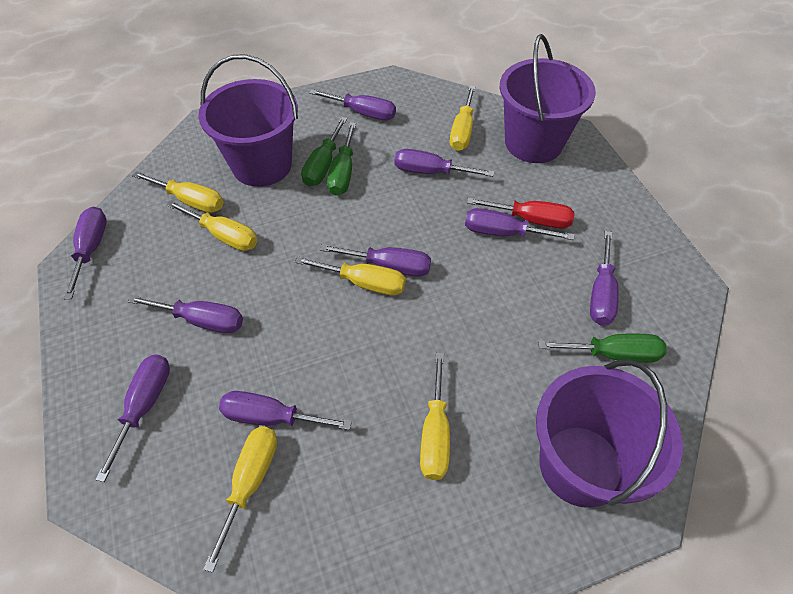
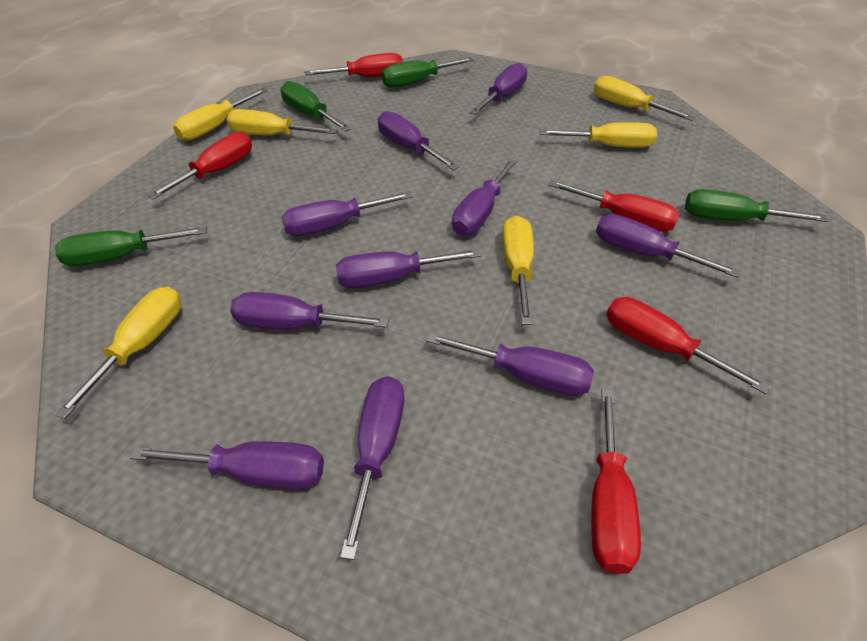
green screwdriver: [301,117,347,187] [327,122,356,196] [538,334,667,363] = 3 -> [55,226,207,266] [281,81,352,131] [381,57,474,87] [685,189,828,222] = 4
purple bucket: [198,54,298,187] [500,34,596,163] [536,359,683,508] = 3 -> none = 0
purple screwdriver: [64,207,107,299] [95,354,170,482] [128,295,243,333] [219,391,352,430] [309,89,396,120] [320,244,431,277] [395,149,495,177] [465,208,575,240] [590,231,619,326] = 9 -> [130,441,324,490] [230,292,389,330] [282,191,413,236] [336,249,481,288] [340,376,404,560] [378,111,459,170] [426,333,594,396] [452,159,517,236] [469,63,527,115] [596,214,741,278] = 10
red screwdriver: [467,198,575,228] = 1 -> [147,132,252,199] [304,53,403,77] [548,180,679,232] [591,389,641,574] [606,297,771,394] = 5

